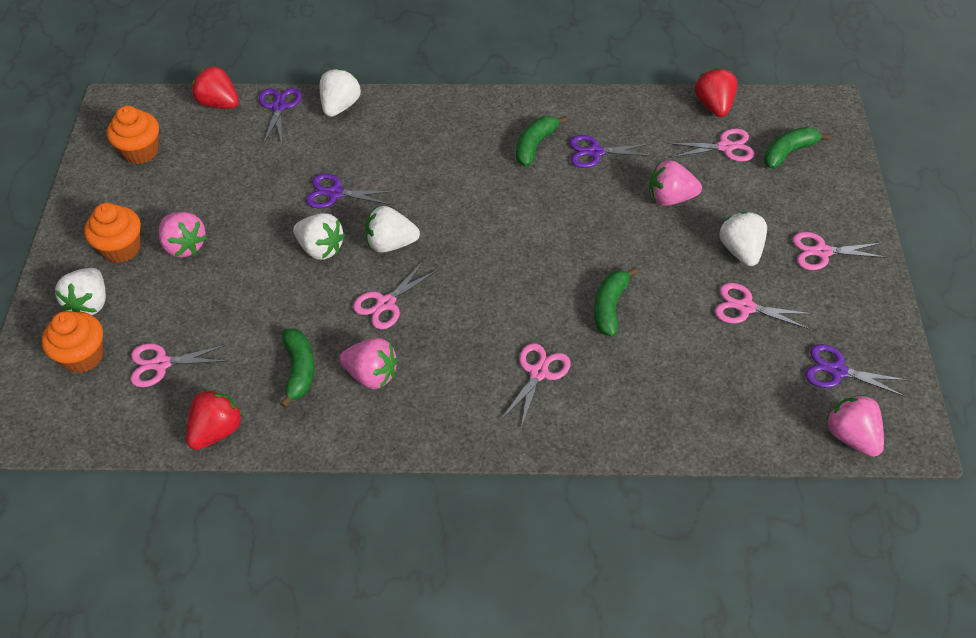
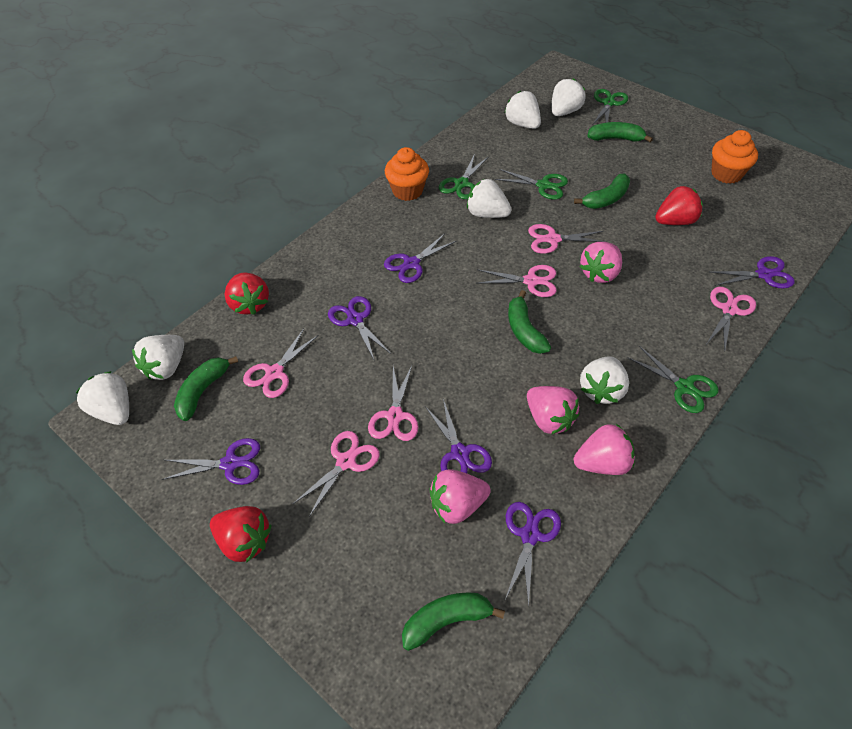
green banana: [280,328,314,408] [516,116,567,167] [594,267,638,337] [764,127,831,169] = 4 -> [174,356,238,421] [402,592,505,651] [508,290,551,354] [574,174,630,209] [587,122,653,143] = 5
green scissors: none = 0 -> [439,154,488,199] [495,169,568,199] [593,89,628,124] [629,346,719,413] = 4
orange cupcake: [41,311,104,373] [84,203,141,263] [107,106,159,164] = 3 -> [385,147,429,201] [711,130,758,184] = 2
purple scissors: [259,88,302,145] [306,173,395,208] [569,135,654,168] [805,344,907,397] = 4 -> [162,438,260,485] [328,296,391,360] [384,234,457,283] [425,399,492,473] [505,502,561,607] [711,256,795,289] = 6
white strawberry: [55,268,106,315] [293,213,345,260] [320,69,361,117] [365,206,420,253] [719,212,767,266] = 5 -> [76,371,129,425] [132,335,184,380] [467,179,511,218] [505,91,541,129] [551,78,586,116] [580,356,629,404] = 6

